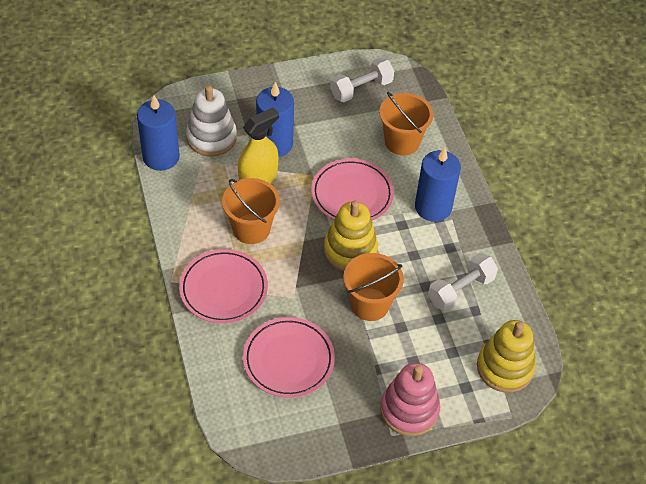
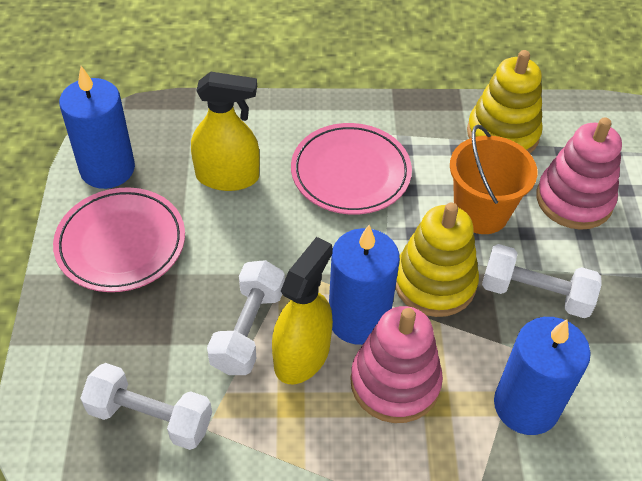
orange bucket: [222,178,280,244] [343,253,404,321] [379,92,433,155] = 3 -> [450,125,537,234] = 1
pink plate: [179,249,268,324] [243,317,335,398] [311,158,394,221] = 3 -> [53,187,185,292] [291,123,412,215] = 2
pink stacking toy: [380,363,440,436] = 1 -> [350,306,443,423] [536,117,622,230] = 2
white dumbbell: [330,57,394,102] [428,253,498,311] = 2 -> [80,363,212,450] [207,260,285,375] [482,244,602,318] = 3
white stacking toy: [186,85,237,156] = 1 -> none = 0
yellow spray bottle: [238,107,279,183] = 1 -> [191,72,260,191] [272,237,333,384] = 2

